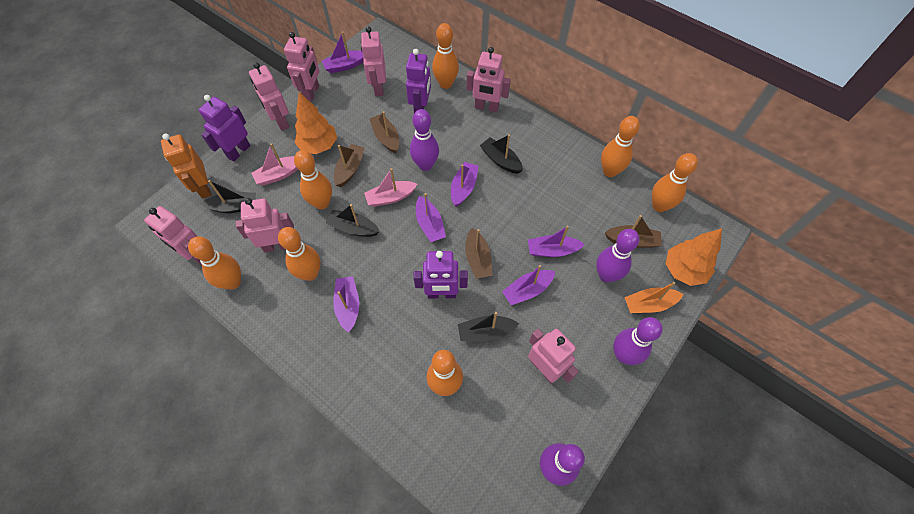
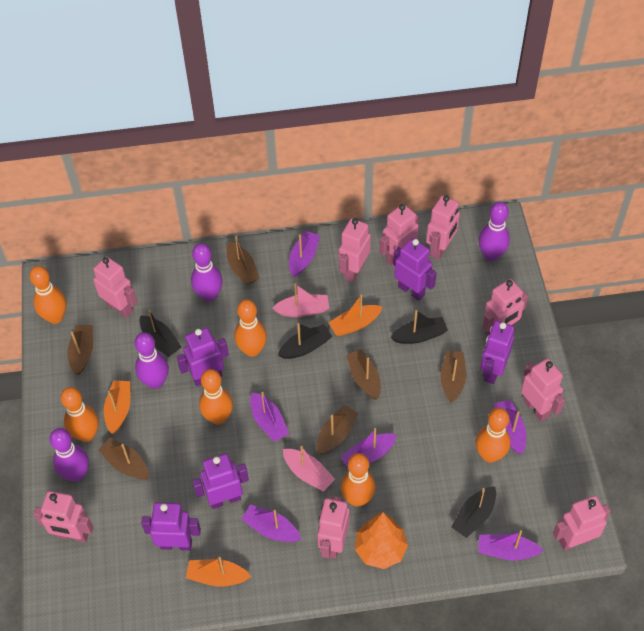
brown boat: [334,144,365,187] [370,111,399,153] [465,228,492,279] [605,215,662,248] = 4 -> [68,325,93,375] [98,437,149,479] [227,236,260,285] [316,405,358,455] [346,349,381,400] [440,351,466,403] = 6
orange boat: [624,282,684,313] = 1 -> [104,380,130,434] [186,557,251,587] [329,295,383,336] = 3
orange bowling pin: [188,236,241,290] [278,227,321,281] [294,150,332,209] [427,350,463,396] [432,23,459,89] [601,116,640,177] [652,153,698,212] = 7 -> [29,266,66,324] [61,387,99,442] [199,369,233,425] [234,299,267,357] [340,453,376,507] [475,408,510,463] = 6
orange robot: [161,133,211,199] = 1 -> none = 0
orange tree: [294,92,337,154] [665,228,722,286] = 2 -> [355,512,408,569] = 1
pink robot: [144,206,202,265] [236,198,294,253] [249,62,289,131] [284,32,319,102] [361,26,386,96] [466,47,511,112] [528,329,579,384] = 7 -> [34,491,94,543] [93,256,137,318] [317,496,350,559] [339,218,371,282] [379,204,419,267] [426,195,460,260] [482,279,528,336] [521,358,565,422] [553,495,611,551] = 9
purple robot: [199,95,250,162] [406,49,431,113] [413,251,468,299] = 3 -> [141,502,201,550] [177,328,229,386] [192,454,249,509] [393,238,437,301] [480,321,515,384] = 5

